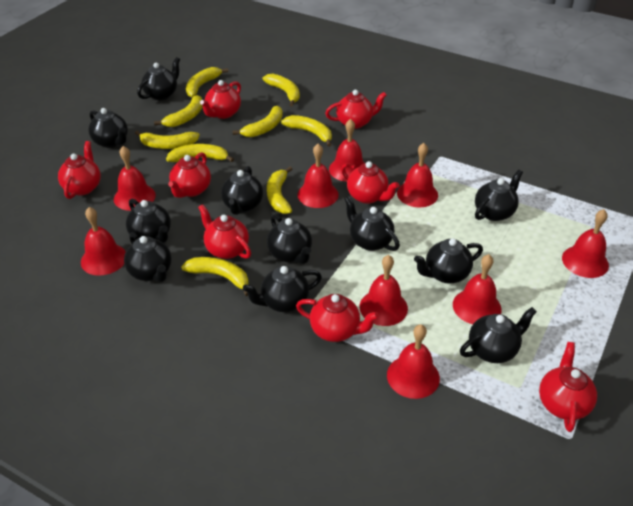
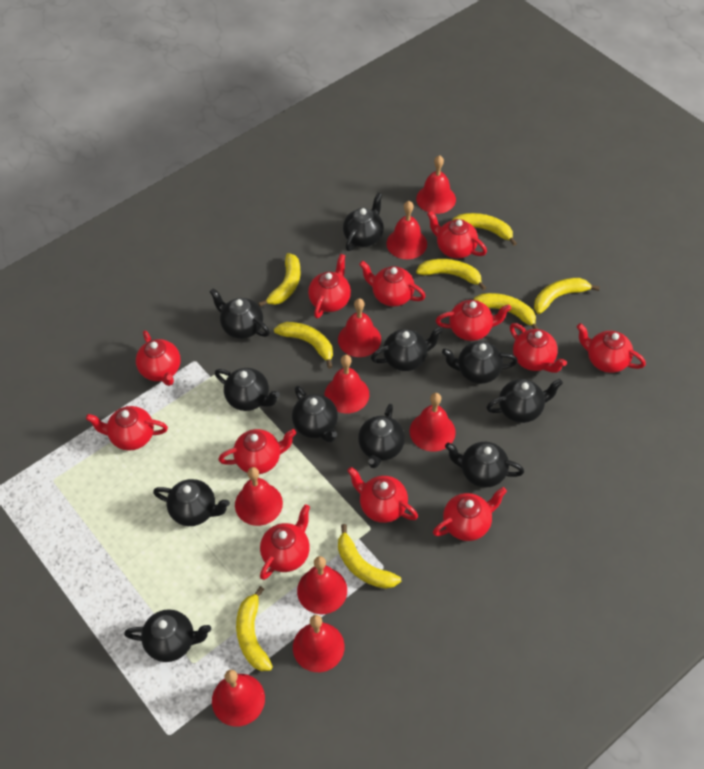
red teapot: [58,141,101,199] [168,152,211,198] [198,204,251,259] [200,80,241,119] [296,294,379,342] [325,90,387,129] [341,161,399,204] [539,342,597,432] = 8 -> [86,406,168,450] [136,330,181,386] [218,429,296,474] [260,504,310,580] [308,254,351,318] [347,467,418,523] [359,261,426,307] [427,211,487,259] [433,487,507,541] [436,300,511,341] [510,323,567,373] [577,323,646,373] = 12
yellow banana: [135,131,200,149] [154,95,203,127] [166,144,234,162] [181,257,249,296] [186,67,228,97] [232,106,283,137] [263,74,300,106] [267,166,292,214] [281,115,332,147] = 9 -> [236,586,273,671] [258,253,301,307] [274,322,333,369] [338,524,401,589] [416,259,486,291] [453,213,517,246] [473,293,538,329] [534,278,600,314] = 8

